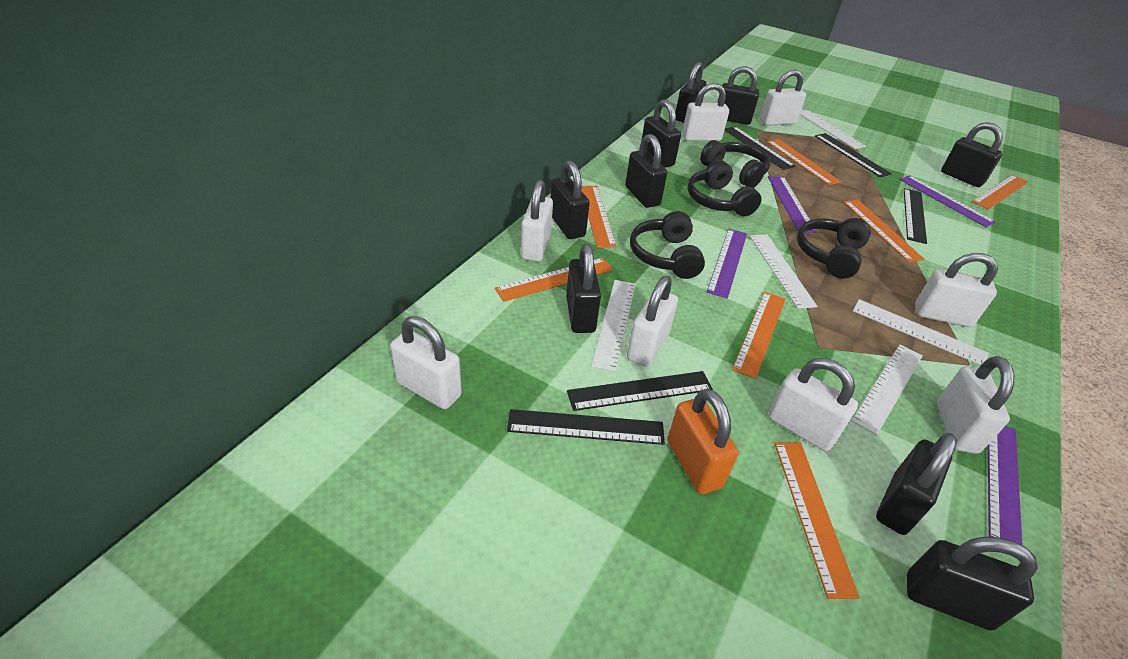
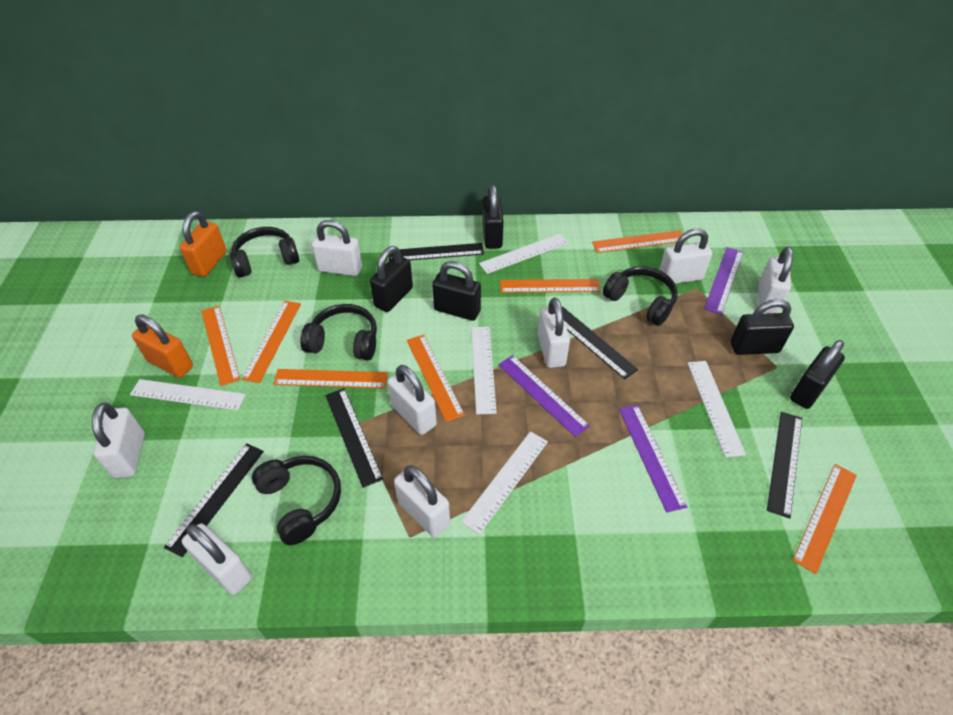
black padlock: [550,161,590,239] [566,244,601,333] [625,134,667,208] [642,100,681,168] [675,62,707,123] [717,66,759,125] [876,433,957,535] [907,537,1038,631] [941,122,1003,187] = 9 -> [370,246,413,312] [432,261,481,321] [482,185,504,249] [730,299,794,355] [790,340,845,409] = 5
orange padlock: [667,388,738,494] = 1 -> [132,314,193,378] [180,211,227,277] = 2
purple ruler: [707,229,747,299] [768,176,817,233] [900,175,996,227] [988,426,1022,545] = 4 -> [498,355,590,437] [619,405,687,513] [704,247,743,315] = 3

